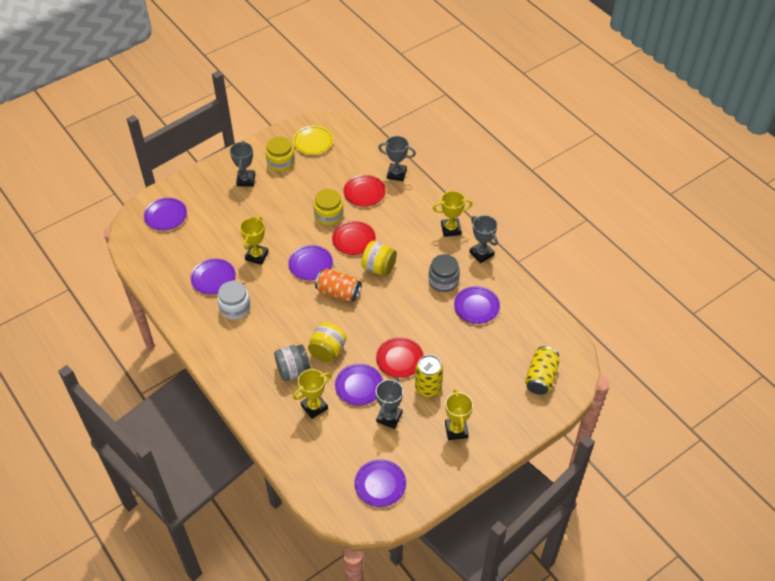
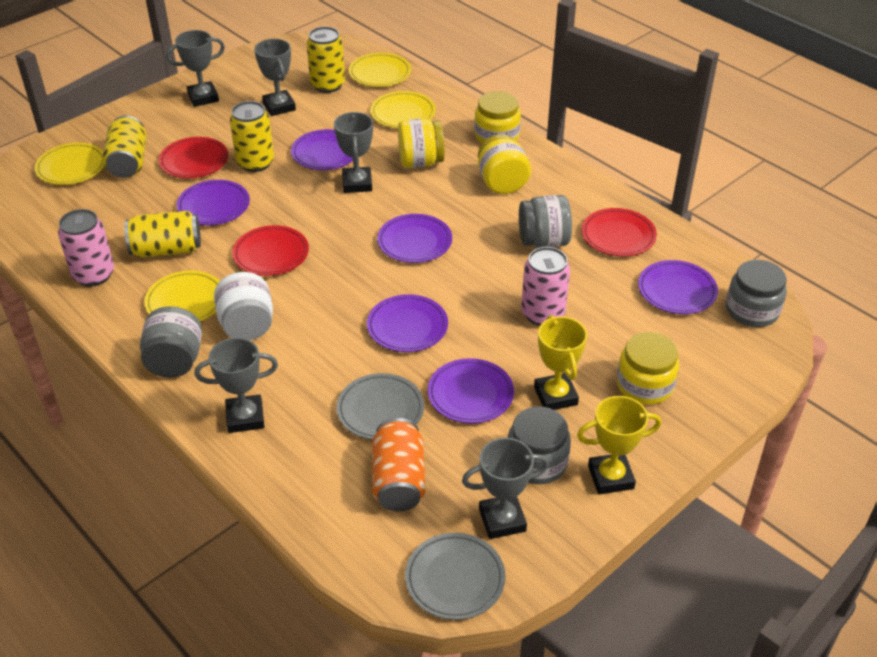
grey jar: [274,344,311,381] [429,254,460,292] = 2 -> [140,306,202,378] [508,407,571,484] [519,195,572,248] [726,260,787,327] = 4
grey plate: none = 0 -> [337,373,424,440] [405,533,506,620] = 2
grey trophy: [230,141,255,187] [376,377,403,429] [378,136,416,181] [470,215,498,263] = 4 -> [166,30,225,107] [195,338,278,433] [254,39,296,116] [334,112,373,193] [462,438,549,539] = 5
pink can: none = 0 -> [58,209,114,286] [521,247,570,326] = 2
yellow can: [415,355,443,397] [525,346,560,395] = 2 -> [102,115,147,178] [125,211,201,257] [230,101,274,172] [307,27,345,93] = 4
yellow plate: [293,126,333,155] = 1 -> [35,143,104,185] [144,271,220,322] [349,53,411,87] [370,91,436,128] = 4
yellow trophy: [240,217,269,265] [293,369,331,419] [433,191,472,237] [445,389,473,440] = 4 -> [534,315,587,410] [577,396,661,494] = 2

